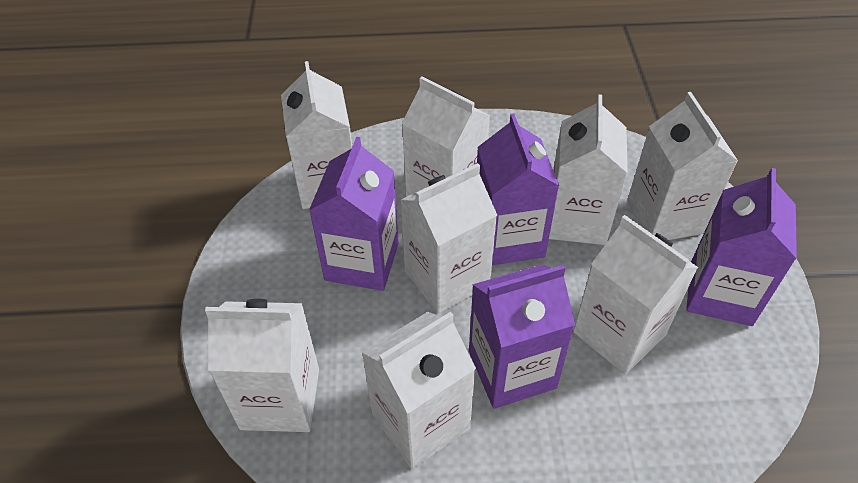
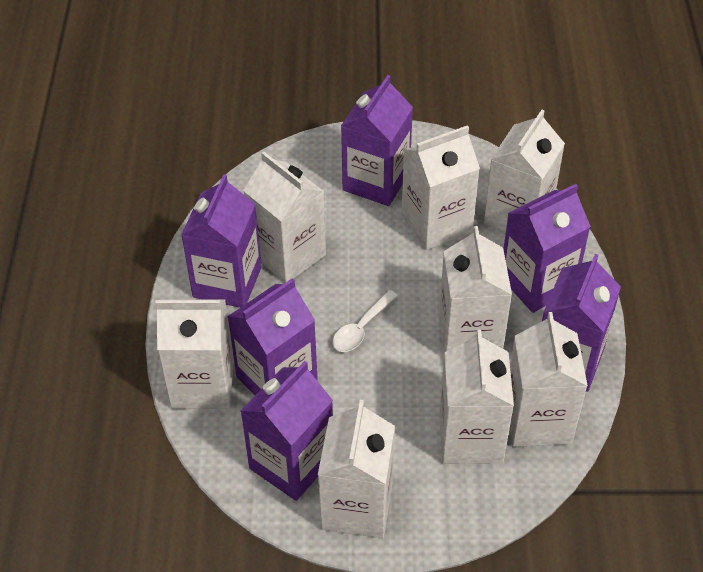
purple carton: [309,137,399,291] [469,264,575,409] [477,113,559,265] [686,168,797,326] = 4 -> [181,174,262,308] [227,278,318,395] [241,361,333,501] [341,75,413,206] [503,184,591,313] [542,254,621,392] = 6
white spoon: none = 0 -> [333,290,398,352] = 1

